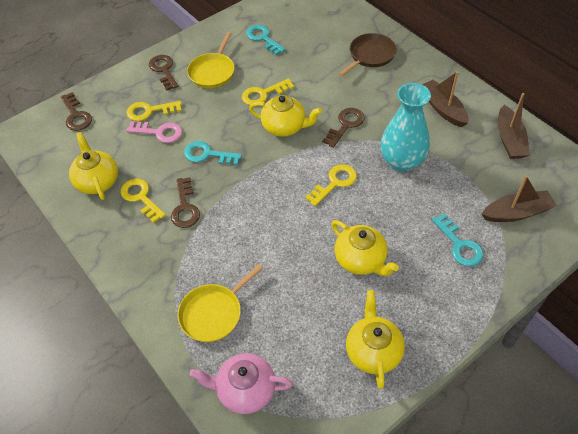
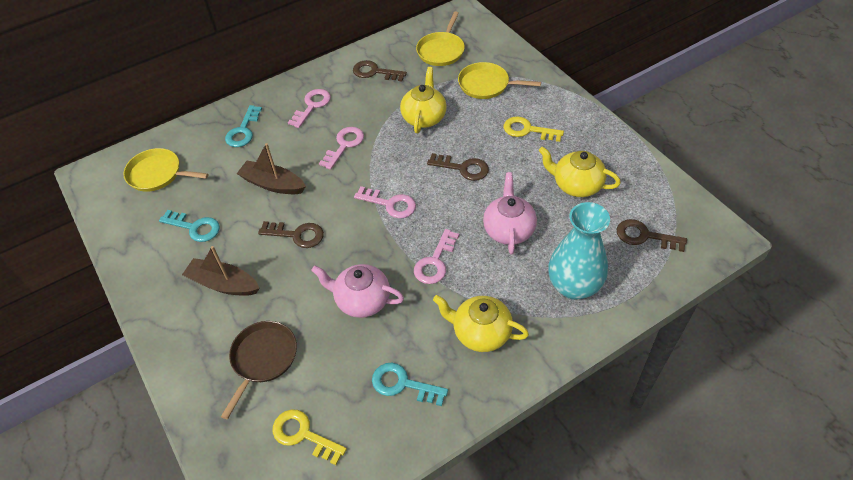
brown boat: [422,71,468,127] [482,175,557,222] [498,93,530,159] = 3 -> [182,246,260,296] [237,143,306,194] = 2
pink key: [126,121,182,143] = 1 -> [288,89,331,128] [319,127,364,170] [354,186,416,218] [414,229,459,284] = 4
pink teapot: [190,353,293,414] = 1 -> [311,264,404,318] [483,172,537,254] = 2
yellow key: [121,179,166,223] [126,101,182,121] [242,78,294,105] [305,164,357,206] = 4 -> [273,409,347,465] [504,116,564,142] = 2
yellow pan: [177,264,263,342] [187,32,235,88] = 2 -> [123,148,209,192] [416,11,465,66] [458,62,541,99] = 3
yellow teapot: [69,132,118,200] [249,95,322,137] [332,220,399,276] [346,290,405,389] = 4 -> [400,67,447,133] [433,295,529,352] [539,147,621,197] = 3

